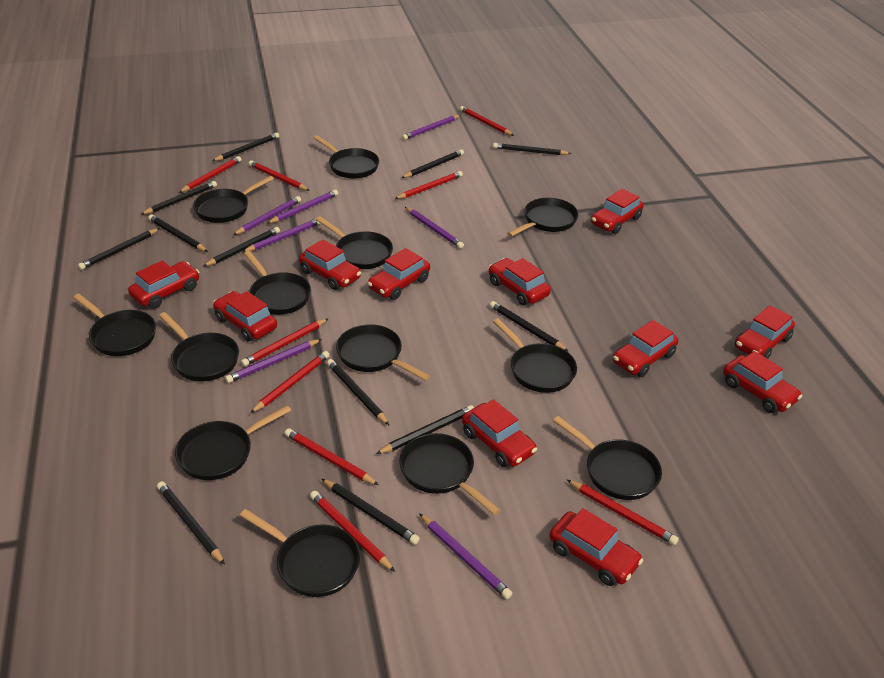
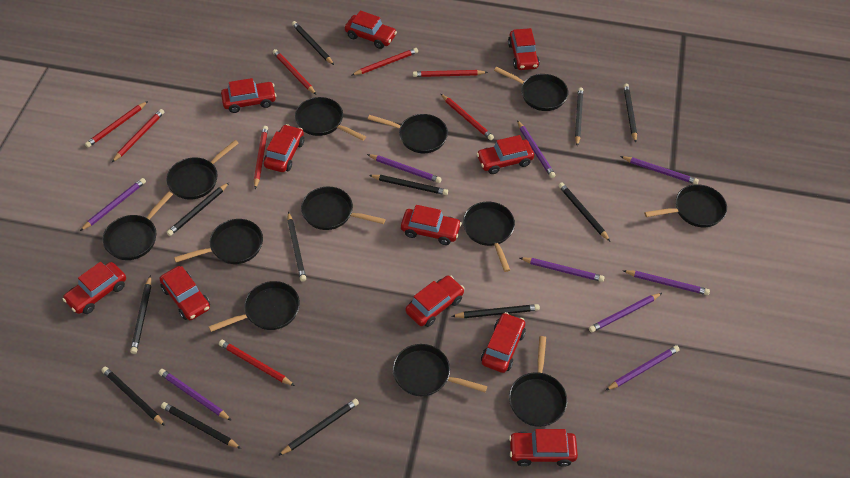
black pan: [73,294,156,356] [159,312,239,381] [175,405,291,480] [193,176,274,223] [240,509,360,597] [244,251,311,315] [313,135,379,178] [316,216,393,269] [336,324,430,381] [399,433,501,515] [493,318,577,393] [507,198,578,237] [553,416,662,500] = 13 -> [103,191,173,260] [166,140,239,200] [174,219,263,264] [209,281,300,332] [295,97,366,141] [301,187,385,230] [368,114,448,153] [393,344,487,396] [463,202,515,272] [494,67,568,111] [509,336,567,427] [644,184,727,227] = 12
purple pencil: [225,339,322,383] [233,196,301,235] [243,219,320,252] [267,190,338,224] [402,115,461,140] [405,207,464,249] [419,513,512,599] = 7 -> [80,178,146,231] [159,369,232,421] [367,154,442,183] [517,120,556,178] [520,257,605,282] [589,293,662,333] [605,345,680,391] [620,156,699,184] [623,270,710,295] = 9
red pencil: [179,156,242,193] [241,318,329,367] [249,160,310,191] [250,351,330,413] [285,428,379,485] [310,491,395,572] [395,171,463,199] [460,106,514,136] [566,479,679,545] = 9 -> [85,101,148,148] [112,109,165,162] [219,340,295,386] [254,126,268,189] [273,49,316,94] [352,48,418,75] [413,70,488,77] [441,94,494,140] = 8

